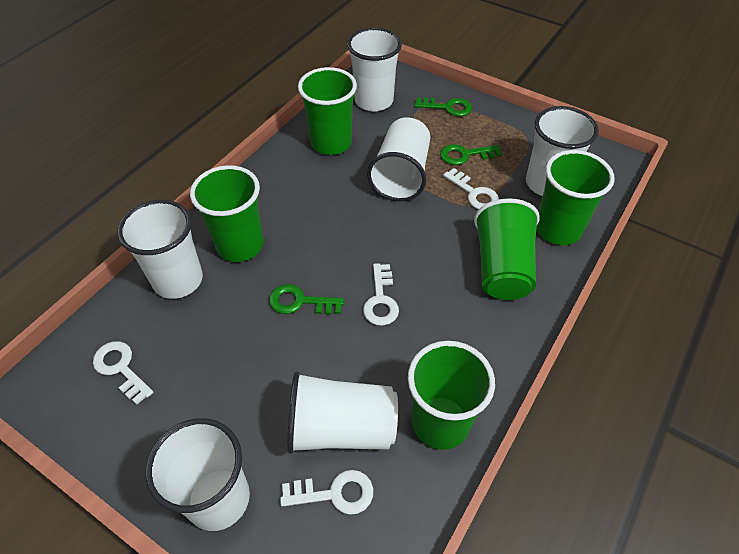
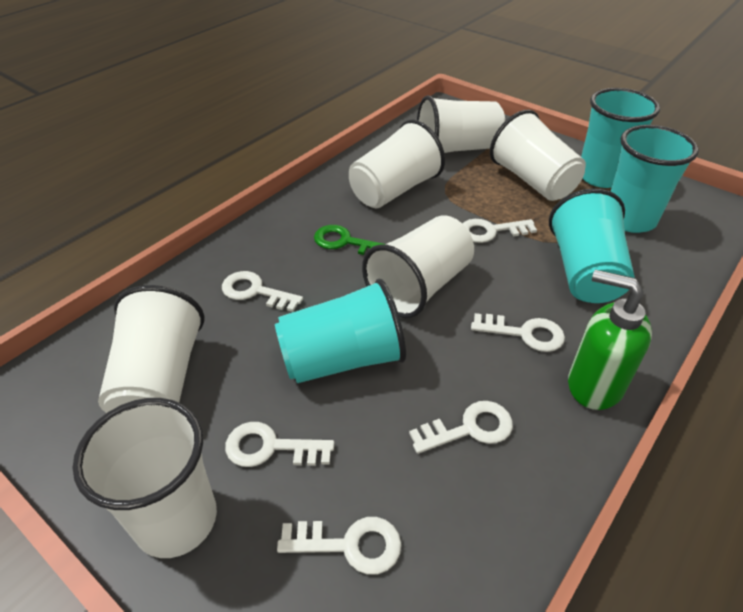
green cup: [190,165,264,262] [298,67,357,155] [408,341,495,450] [474,198,540,300] [536,150,615,245] = 5 -> none = 0
green key: [269,284,344,314] [414,97,472,116] [440,144,502,165] = 3 -> [314,225,383,255] = 1
green soap dispenser: none = 0 -> [568,270,652,410] = 1
turquoise cup: none = 0 -> [275,279,406,383] [549,189,635,303] [581,88,660,188] [610,125,699,233] = 4
white key: [93,341,153,404] [280,470,373,515] [363,263,399,326] [443,168,499,209] = 4 -> [222,271,303,312] [225,422,334,467] [277,517,401,575] [409,401,513,454] [463,219,537,243] [471,313,565,352] = 6

